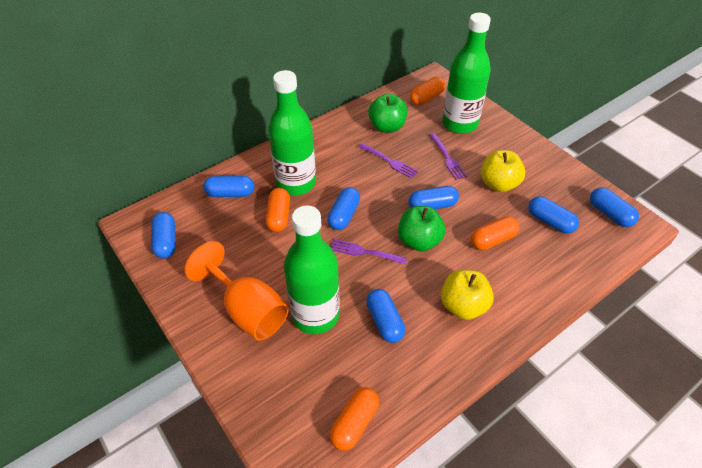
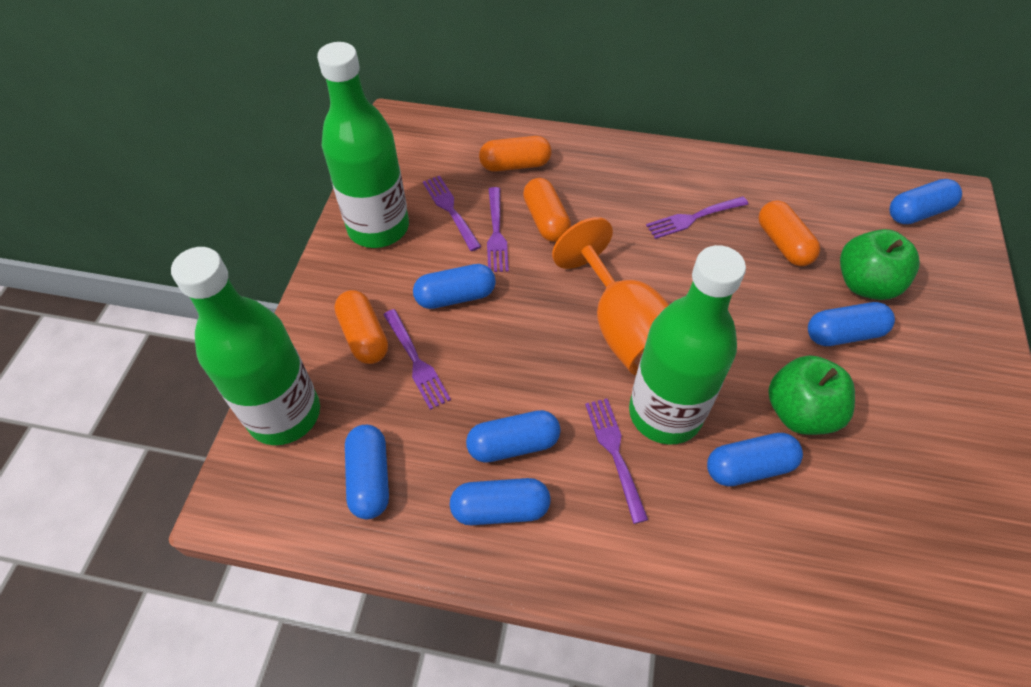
purple fork: [331,239,407,264] [359,143,418,178] [429,133,467,180] = 3 -> [383,309,451,410] [423,176,481,251] [487,187,509,272] [585,399,648,524] [646,196,748,239] = 5
yellow apple: [441,270,494,320] [481,150,526,192] = 2 -> none = 0

